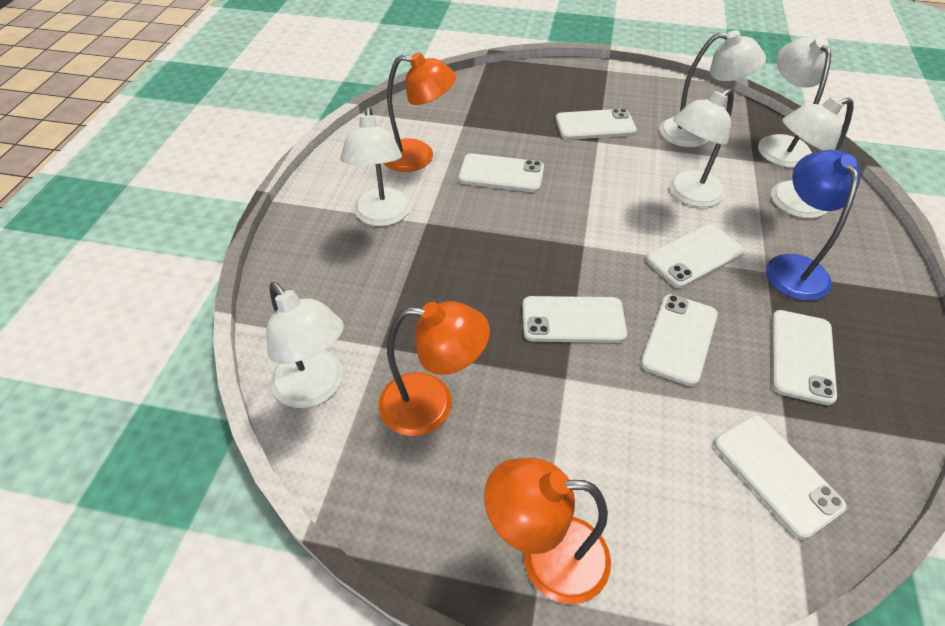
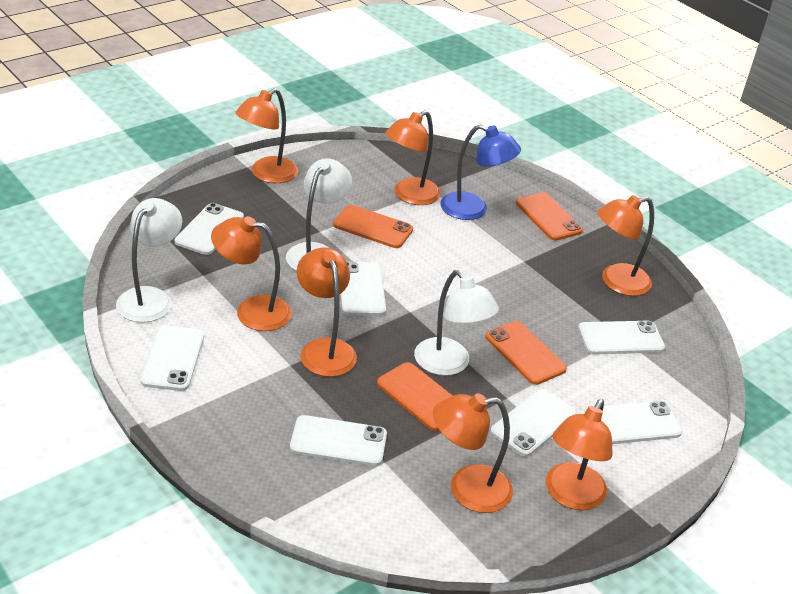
orange lamp: [378,301,490,436] [384,52,456,172] [484,458,611,604] = 3 -> [211,216,292,331] [235,88,298,183] [297,247,357,377] [385,110,441,205] [433,393,513,513] [546,399,613,510] [598,195,654,296] = 7
orange phone: none = 0 -> [333,205,413,248] [377,362,453,431] [485,321,567,385] [516,192,583,241] = 4
white lamp: [266,282,344,408] [340,107,411,226] [660,30,766,147] [669,88,734,207] [758,37,831,167] [771,97,854,218] = 6 -> [116,198,182,323] [286,159,352,271] [414,270,499,376] = 3

